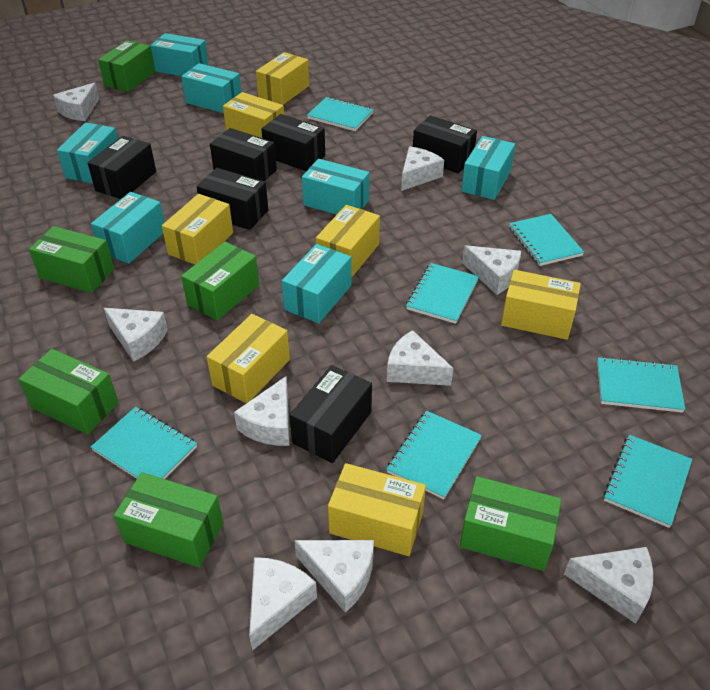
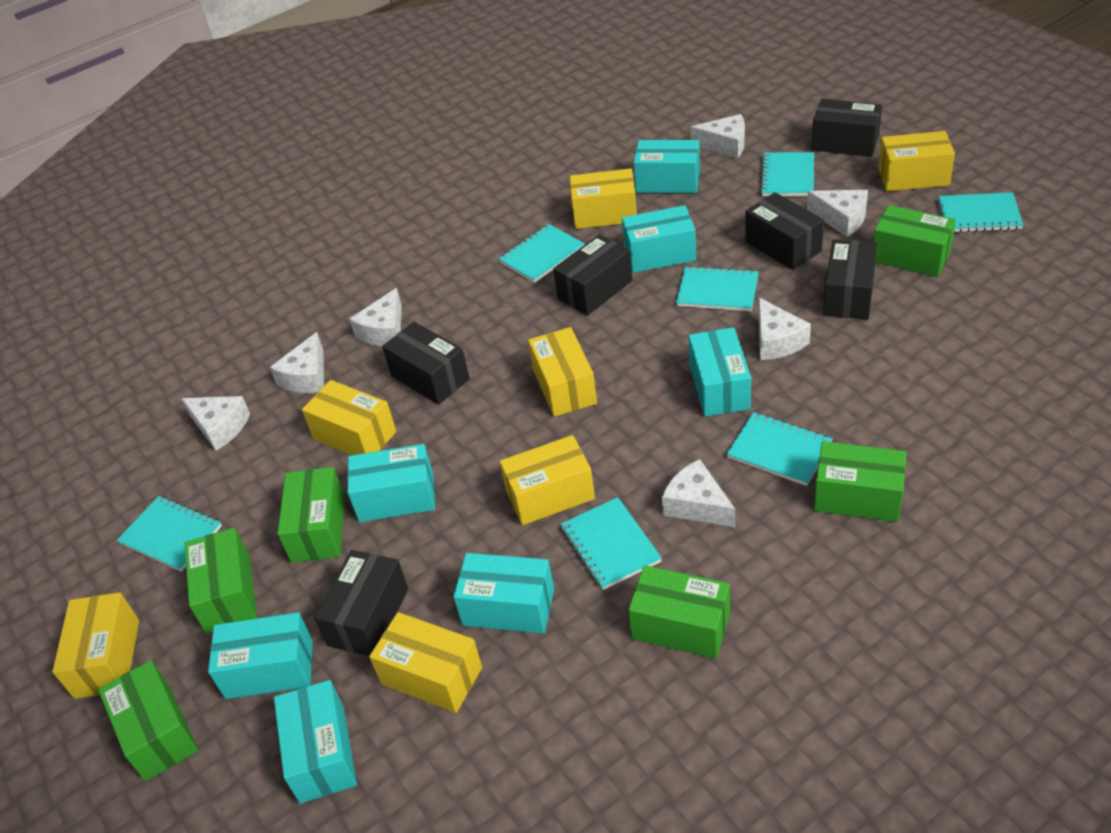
white cheese: [53,83,99,121] [104,308,168,362] [234,376,290,446] [249,557,317,651] [294,540,374,613] [387,330,453,386] [401,147,444,191] [462,245,521,295] [564,547,653,624] = 9 -> [181,396,250,451] [270,332,324,393] [349,288,402,346] [662,459,735,527] [691,114,745,158] [758,298,811,360] [807,190,868,237] = 7

